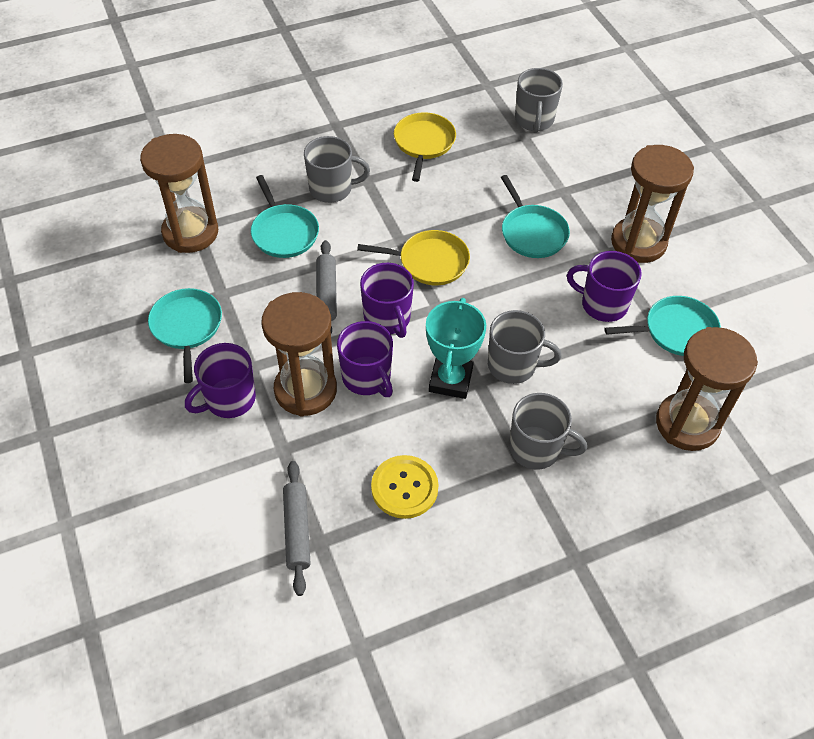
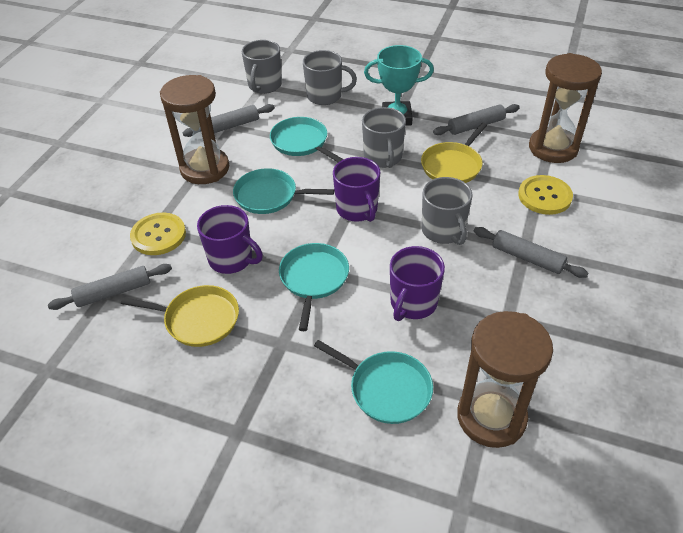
brown hourglass: [140,134,218,253] [261,292,337,417] [611,145,694,263] [656,327,758,451] = 4 -> [160,75,229,184] [457,311,553,448] [529,53,602,163] = 3
grey rolling pin: [283,461,310,596] [316,240,337,334] = 2 -> [48,264,172,310] [182,104,275,137] [433,104,520,135] [474,227,589,278] = 4
purple mug: [185,343,256,418] [337,321,393,397] [360,263,414,338] [567,251,642,322] = 4 -> [197,205,263,274] [333,157,380,222] [390,246,445,321] = 3
yellow button: [371,455,439,519] = 1 -> [130,213,186,255] [518,175,573,215] = 2

